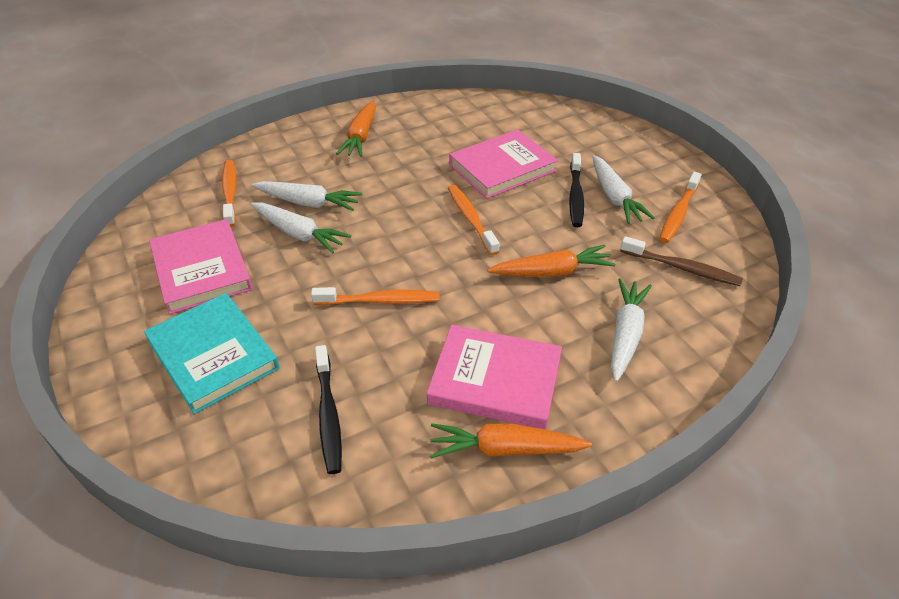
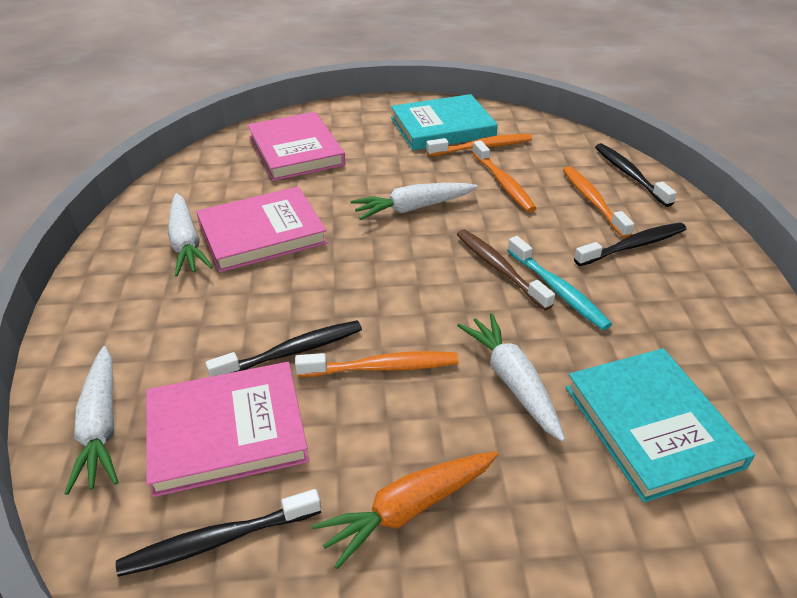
black toothbrush: [315,345,342,474] [569,153,584,227] = 2 -> [116,489,321,577] [205,320,362,377] [574,223,686,266] [595,143,677,207] = 4
orange carrot: [336,101,376,157] [430,423,592,458] [487,245,616,277] = 3 -> [312,452,499,569] = 1
turquoise book: [144,293,279,414] = 1 -> [391,94,498,150] [566,348,755,503] = 2
turquoise toothbrush: none = 0 -> [507,236,612,330] = 1

